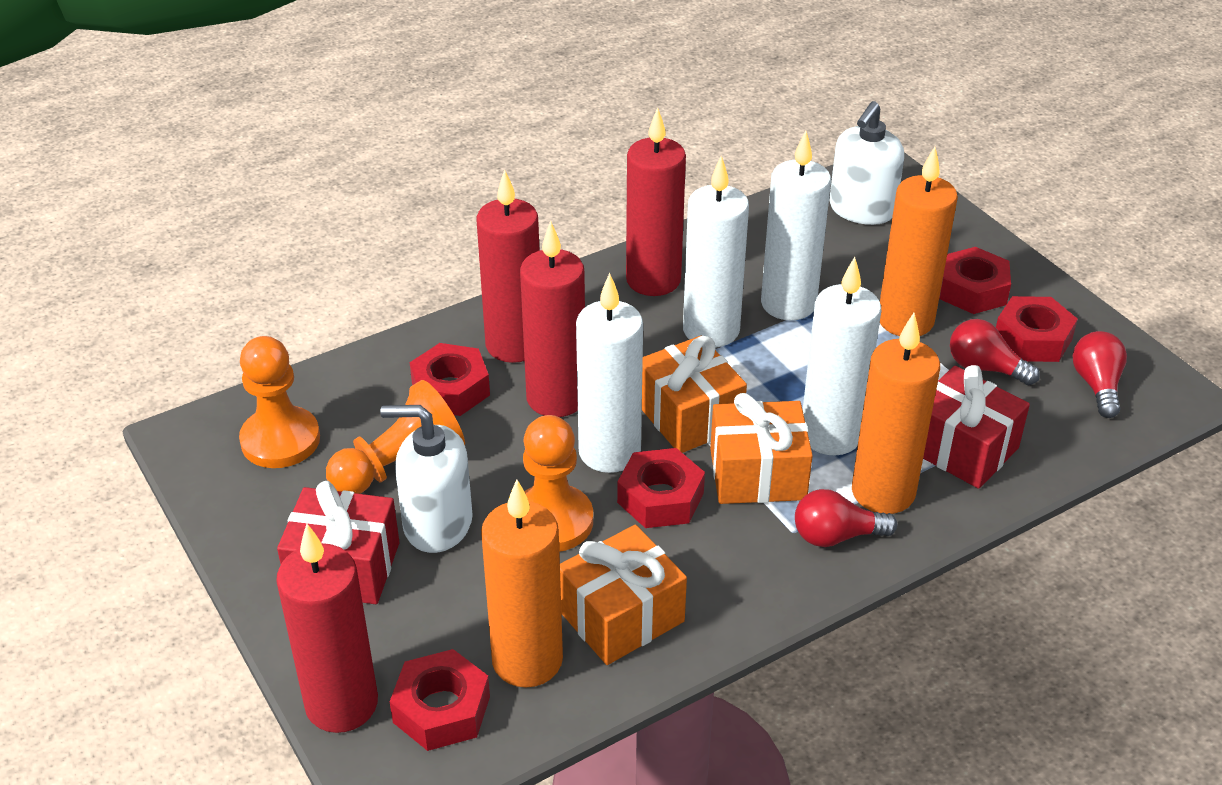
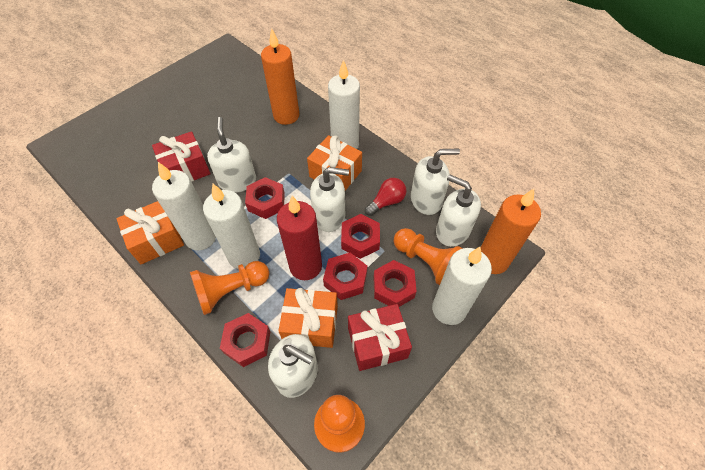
orange candle: [481,480,563,688] [852,313,940,514] [880,146,958,336] = 3 -> [261,28,299,125] [481,189,541,274] = 2
red candle: [276,524,378,733] [476,169,540,363] [520,220,585,417] [626,107,686,296] = 4 -> [277,196,322,280] = 1
red light bulb: [795,489,897,547] [950,319,1040,385] [1072,331,1127,418] = 3 -> [365,178,406,216] = 1
white soap dispenser: [380,405,473,553] [830,101,904,225] = 2 -> [207,117,256,193] [268,334,318,398] [310,167,349,232] [411,148,460,215] [436,174,481,247] = 5

